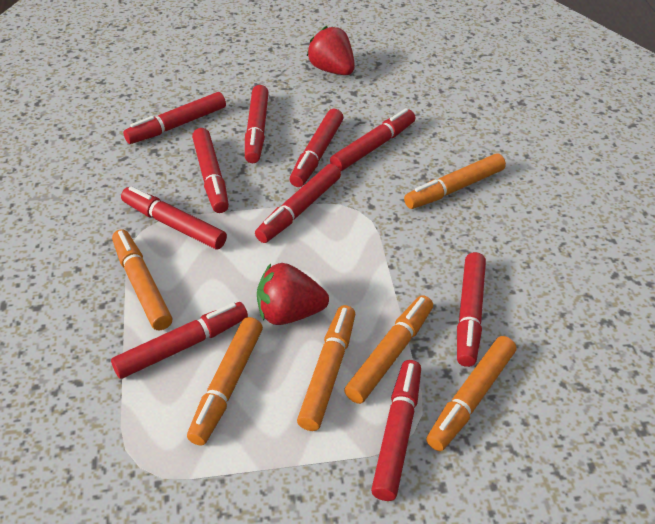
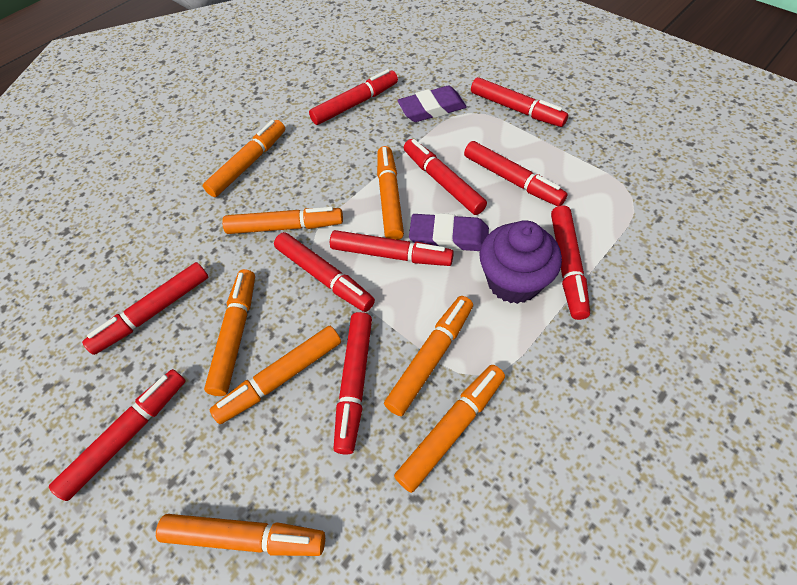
orange marker: [112,229,172,330] [187,317,263,446] [297,305,355,431] [344,295,433,404] [404,153,506,209] [426,336,516,451] = 6 -> [156,514,325,556] [203,120,285,197] [204,269,255,396] [210,326,341,424] [222,207,343,234] [377,146,404,240] [384,296,473,416] [394,365,505,493] = 8
purple cupcake: none = 0 -> [479,220,562,304] = 1
purple eraser: none = 0 -> [397,86,467,122] [409,213,489,251] = 2
red strawberry: [257,263,329,325] [307,26,355,75] = 2 -> none = 0

